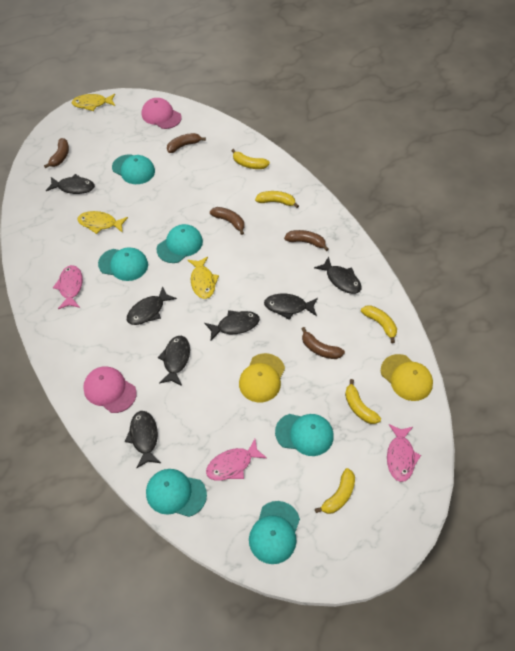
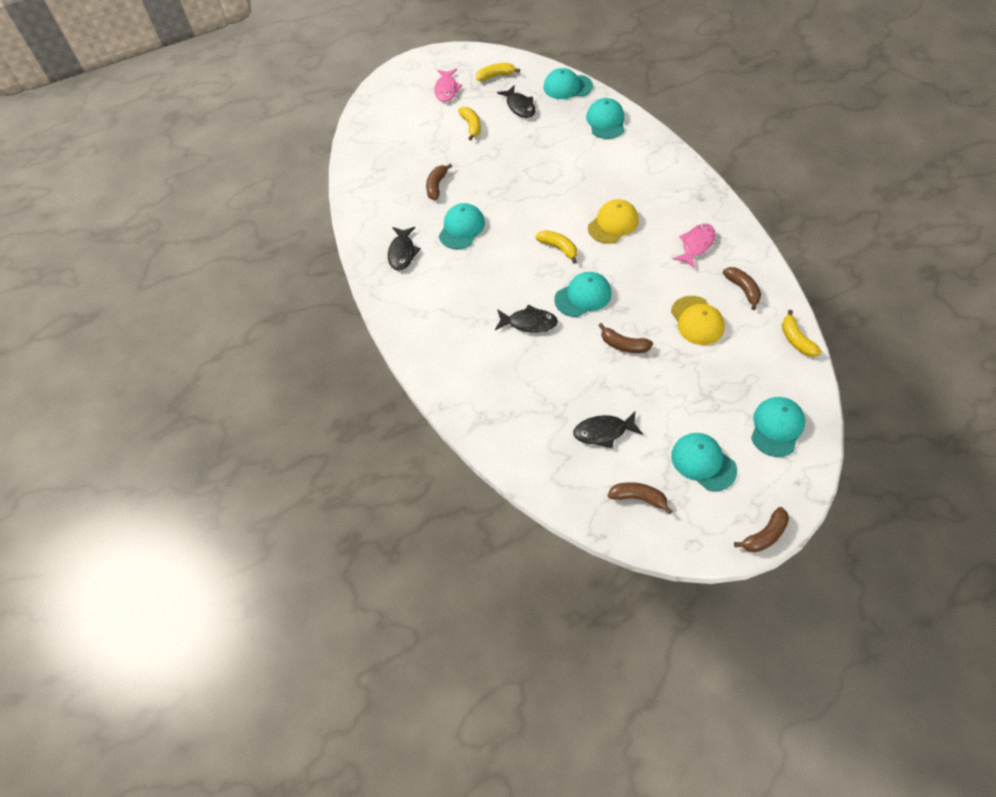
black fish: [46,174,95,194] [125,411,161,469] [127,286,177,325] [158,336,190,386] [204,310,260,340] [264,294,318,320] [314,256,361,294] = 7 -> [388,227,421,271] [495,304,558,333] [497,85,535,118] [573,412,643,448] = 4
pink cap: [83,366,137,413] [142,98,182,129] = 2 -> none = 0
pink fish: [53,265,83,309] [206,439,267,481] [387,424,421,482] = 3 -> [434,69,463,102] [672,223,715,269] = 2
yellow banana: [231,149,270,169] [255,191,299,208] [315,468,355,514] [345,379,381,424] [361,305,397,343] = 5 -> [458,107,481,140] [476,63,520,81] [535,230,577,264] [782,310,822,357] = 4
yellow fish: [71,94,115,111] [77,211,128,234] [188,256,219,299] = 3 -> none = 0

